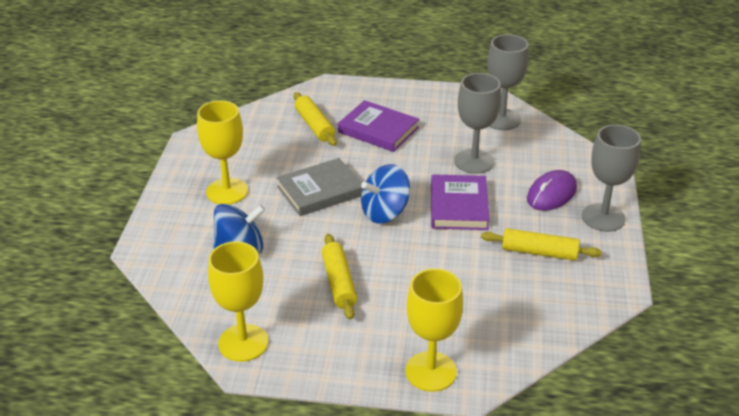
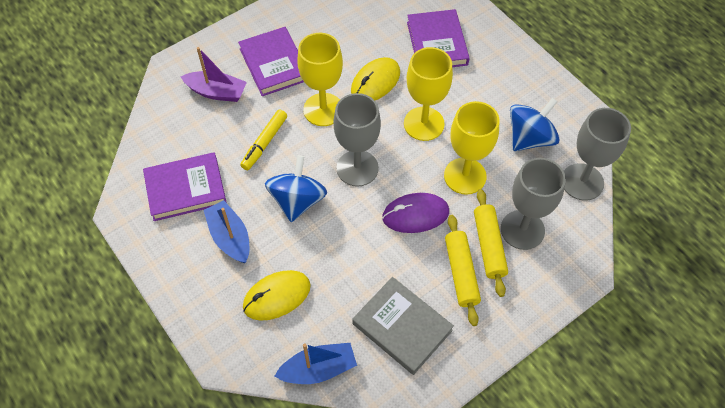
blue boat: none = 0 -> [204,200,249,263] [275,343,357,384] = 2
purple boat: none = 0 -> [181,47,247,102] = 1
purple book: [338,100,419,152] [431,174,490,230] = 2 -> [143,152,227,221] [238,27,304,96] [407,9,470,67] = 3
yellow marker: none = 0 -> [240,110,287,170] = 1
yellow mouse: none = 0 -> [243,270,311,321] [351,57,400,100] = 2
yellow rolling pin: [294,92,337,146] [321,234,357,320] [481,228,602,261] = 3 -> [445,215,481,326] [474,189,508,297] = 2

